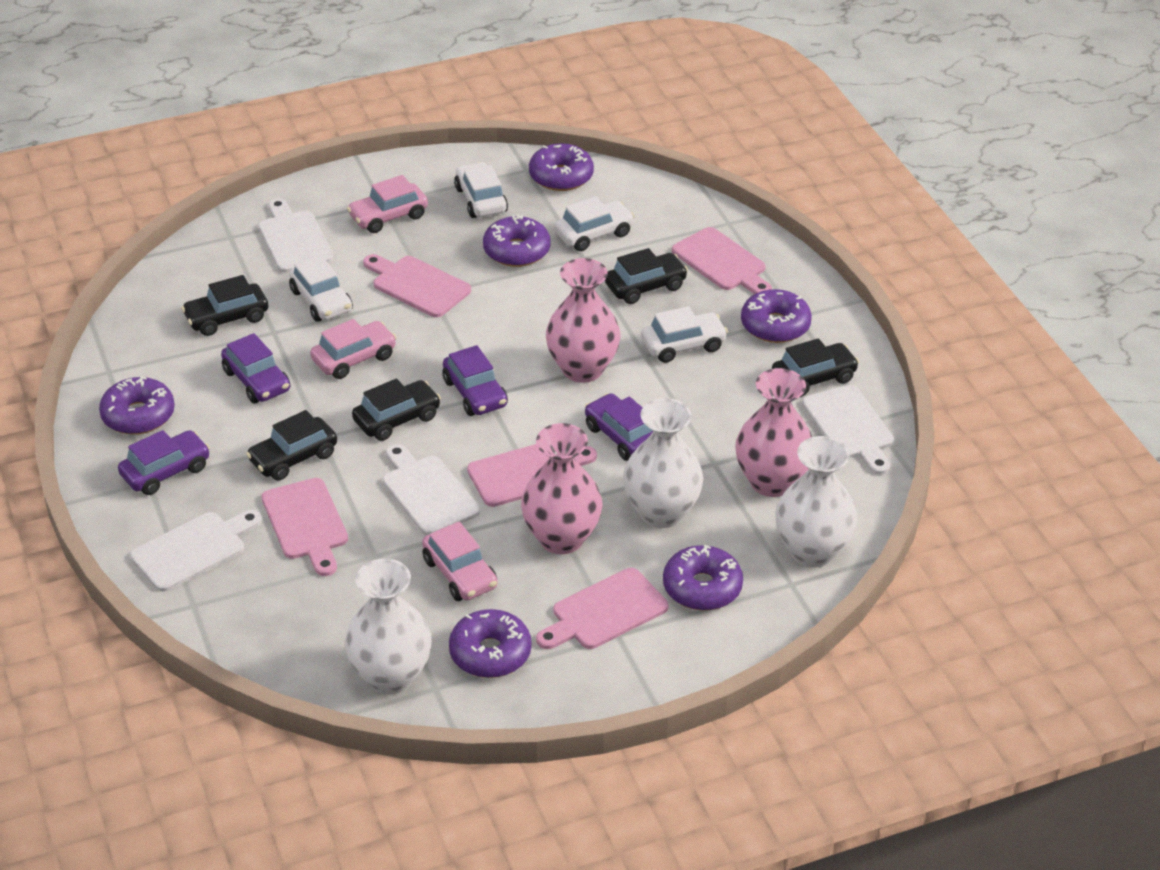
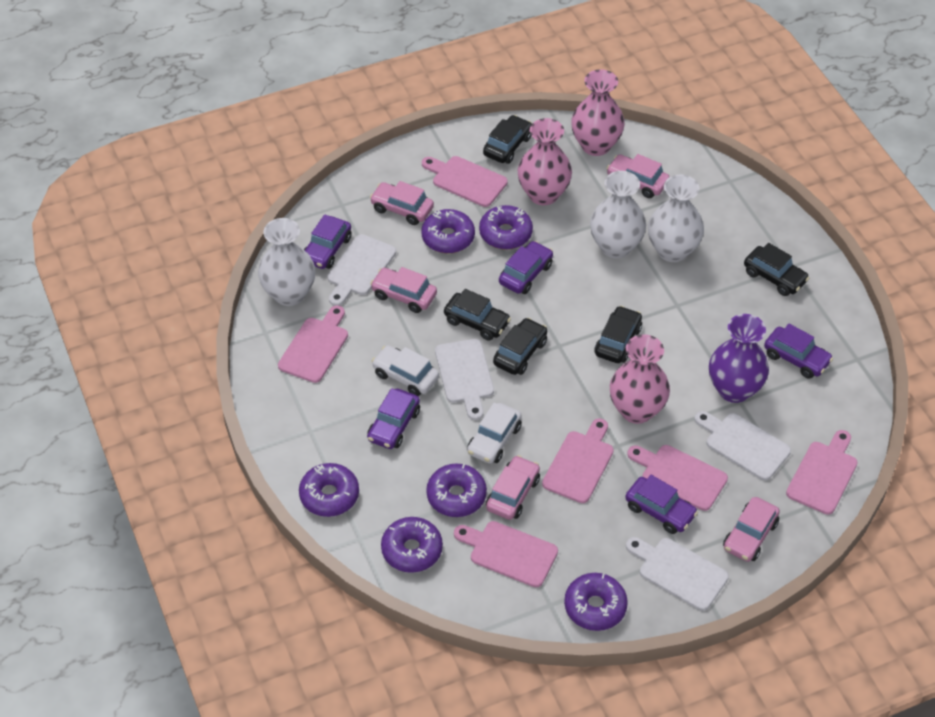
pink car: [310,319,397,379] [347,175,428,233] [422,522,498,601] = 3 -> [370,181,434,225] [370,267,437,313] [486,455,540,520] [606,154,669,198] [723,497,780,562] = 5
pink cutting board: [262,478,348,576] [363,254,471,317] [467,444,597,507] [536,568,668,649] [672,227,772,294] = 5 -> [278,305,348,383] [422,156,508,207] [454,521,558,587] [542,418,614,503] [627,445,728,511] [786,430,858,515] = 6
purple car: [118,430,210,495] [221,333,290,403] [442,345,508,416] [585,393,653,461] = 4 -> [304,214,352,269] [367,388,420,449] [499,241,553,294] [625,475,698,534] [764,324,833,379] = 5
purple vase: none = 0 -> [709,314,769,403] = 1
white car: [289,255,353,322] [454,162,508,218] [554,197,635,251] [641,306,728,363] = 4 -> [372,345,439,396] [467,403,522,464] = 2

